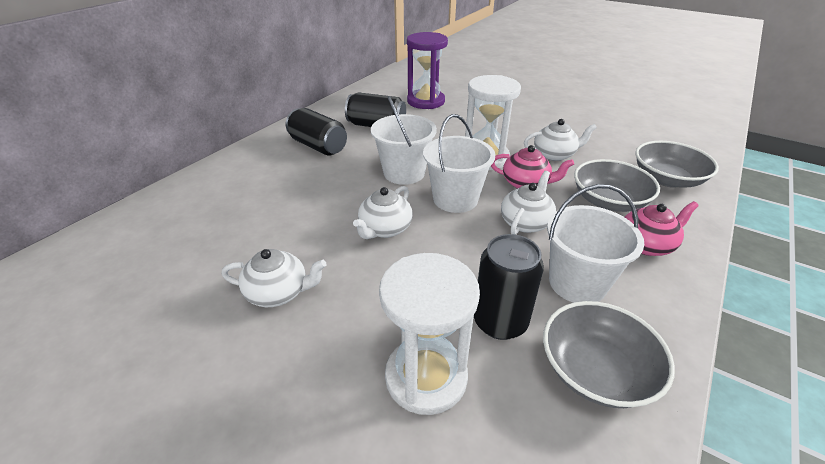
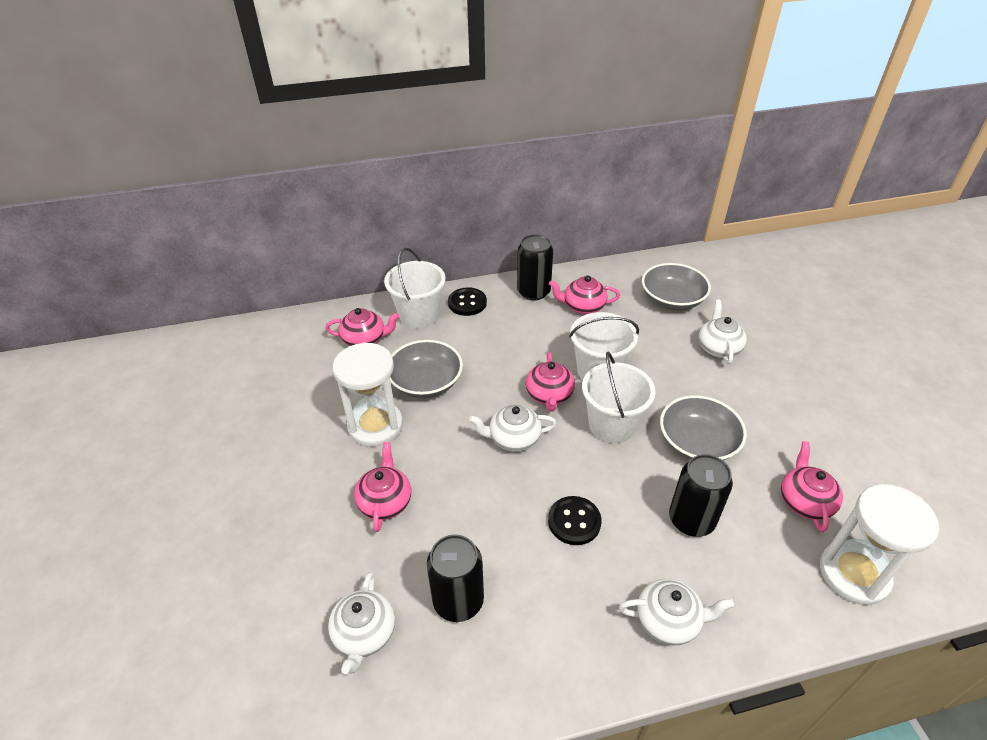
black button: none = 0 -> [448,287,487,316] [548,496,602,545] = 2
pink teapot: [491,145,574,189] [625,201,699,256] = 2 -> [325,308,400,346] [354,442,411,532] [526,352,575,411] [549,275,620,315] [781,441,843,532] = 5
purple hourglass: [407,32,448,109] = 1 -> none = 0

